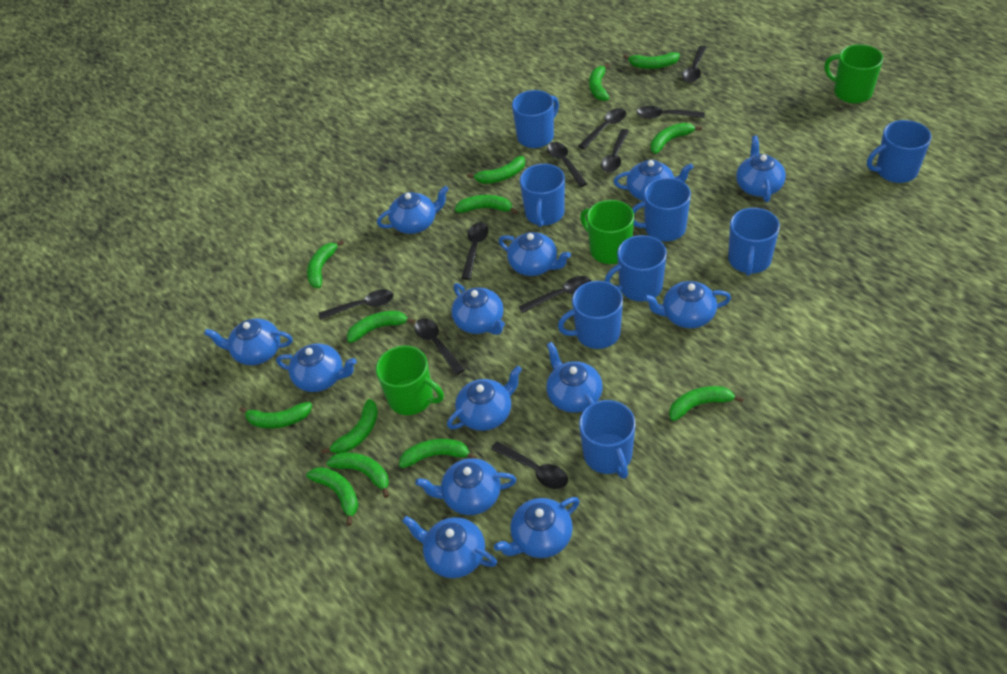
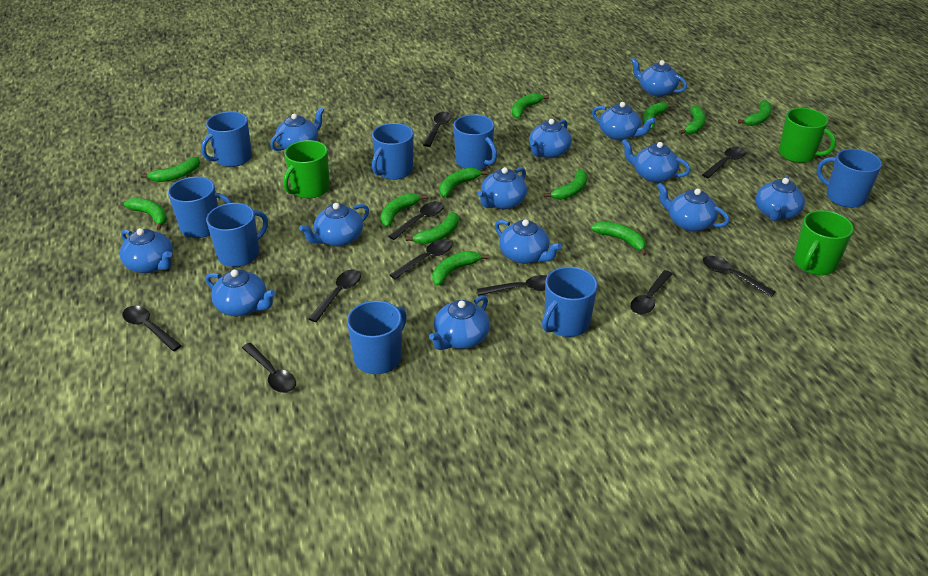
green banana: [239,402,312,429] [306,467,359,526] [307,240,344,288] [321,399,378,454] [326,452,389,498] [347,311,415,343] [399,439,477,468] [455,195,518,214] [467,156,525,184] [589,63,610,101] [623,52,680,69] [651,123,702,154] [669,386,744,421] = 13 -> [124,198,167,230] [141,157,200,182] [380,193,427,227] [406,212,459,244] [432,251,489,286] [439,168,488,197] [512,93,549,119] [544,169,587,200] [591,221,647,256] [643,102,674,129] [679,106,706,134] [738,100,772,126] = 12

